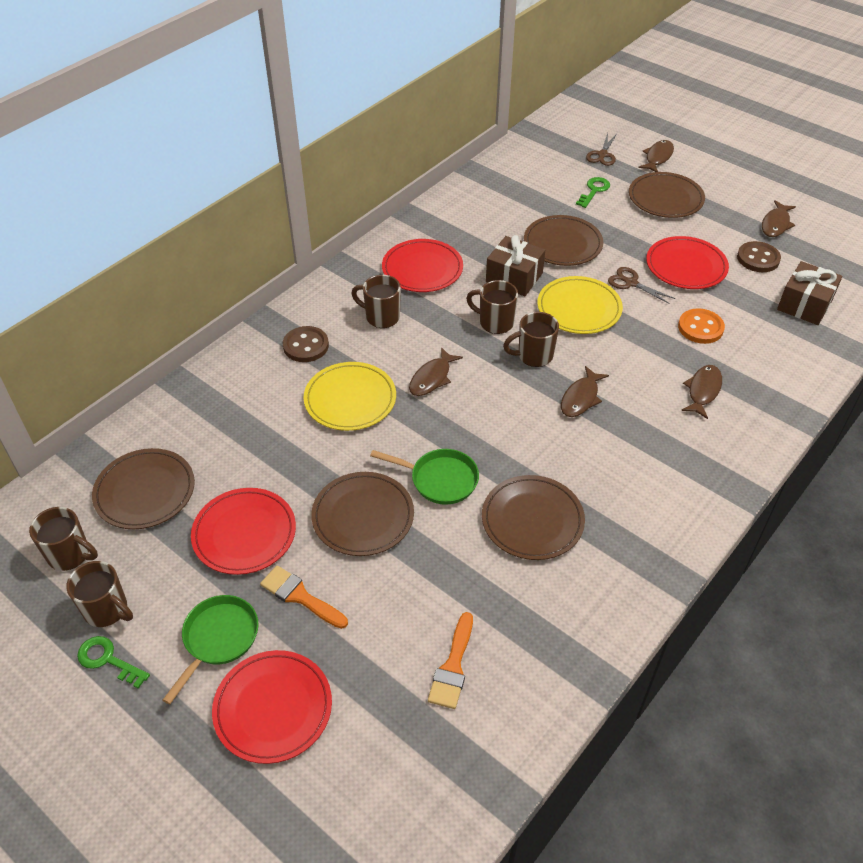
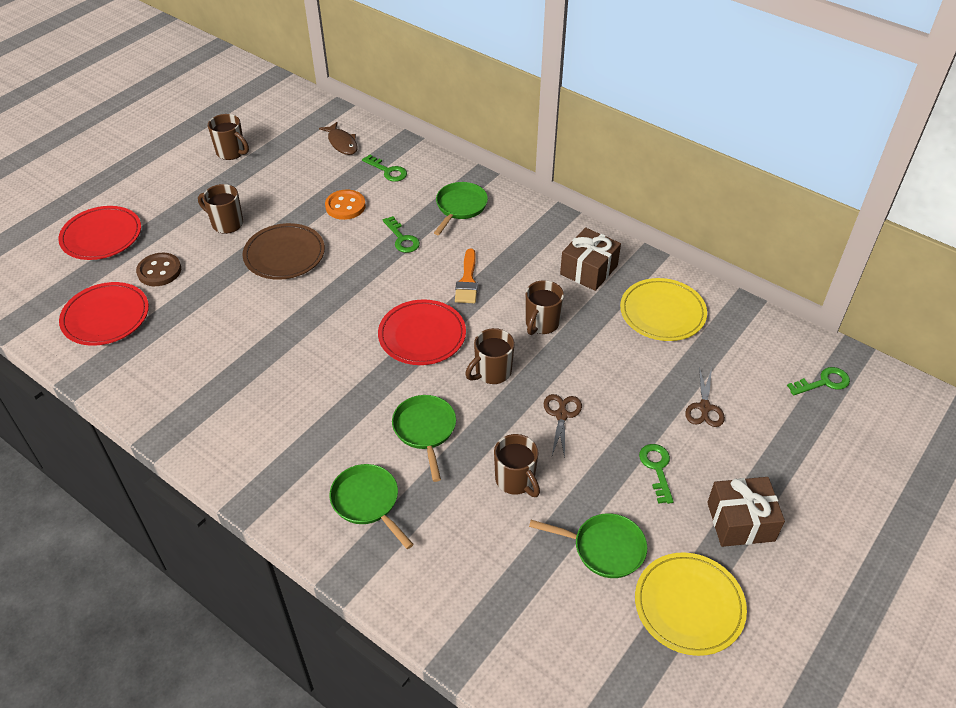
brown button: [283,326,329,362] [737,241,781,272] = 2 -> [136,253,181,286] = 1
brown fish: [409,347,463,396] [561,366,609,417] [638,140,674,172] [681,365,722,419] [762,200,796,237] = 5 -> [319,122,357,155] = 1
brown plate: [92,448,195,529] [311,472,414,556] [482,475,585,560] [524,215,603,266] [629,172,705,218] = 5 -> [243,223,325,280] = 1
green key: [77,636,150,689] [576,177,610,208] = 2 -> [362,154,407,182] [383,216,420,253] [639,444,674,504] [787,367,850,396] = 4
green pan: [163,595,259,704] [370,449,479,505] = 2 -> [329,464,414,549] [392,395,456,482] [434,182,488,235] [529,513,647,578] = 4
orange brush: [260,565,348,629] [428,612,473,709] = 2 -> [455,249,478,303] = 1
red plate: [191,488,296,575] [212,650,332,764] [382,239,463,292] [646,236,729,289] = 4 -> [58,206,141,260] [59,282,149,346] [378,299,466,365] = 3

